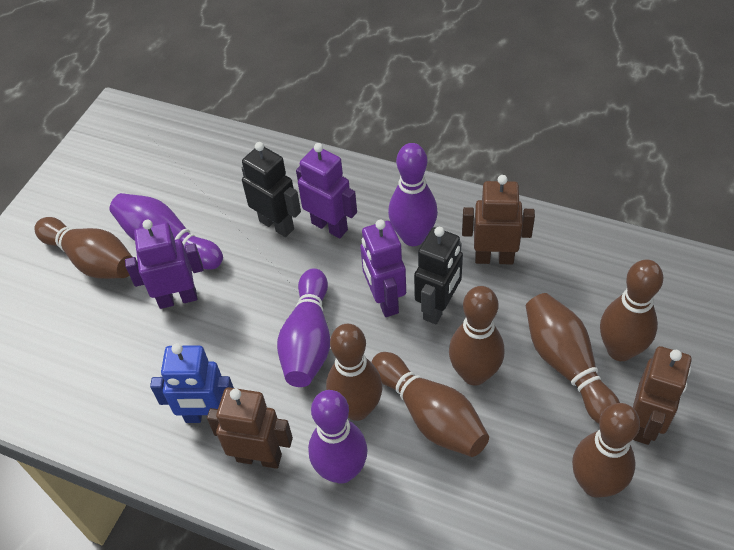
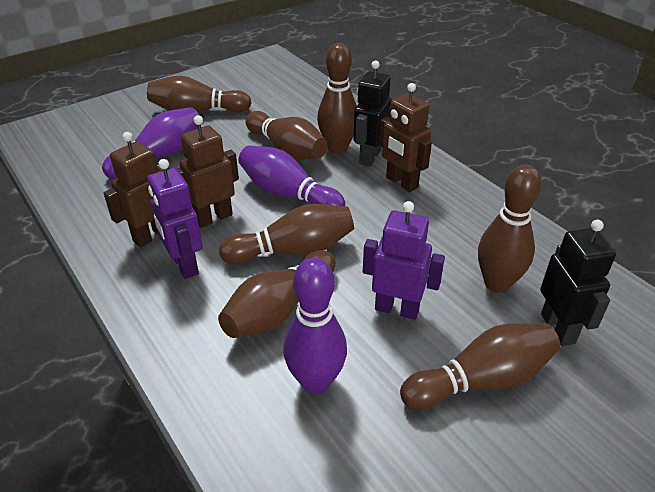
blue robot: [150,343,234,423] = 1 -> none = 0
purple bowling pin: [109,193,223,270] [277,268,330,387] [308,390,368,484] [388,143,438,246] = 4 -> [102,107,200,179] [238,145,345,206] [283,258,347,394] = 3
purple robot: [125,220,203,309] [296,143,357,238] [360,220,406,317] = 3 -> [147,159,203,279] [363,201,445,320] = 2

